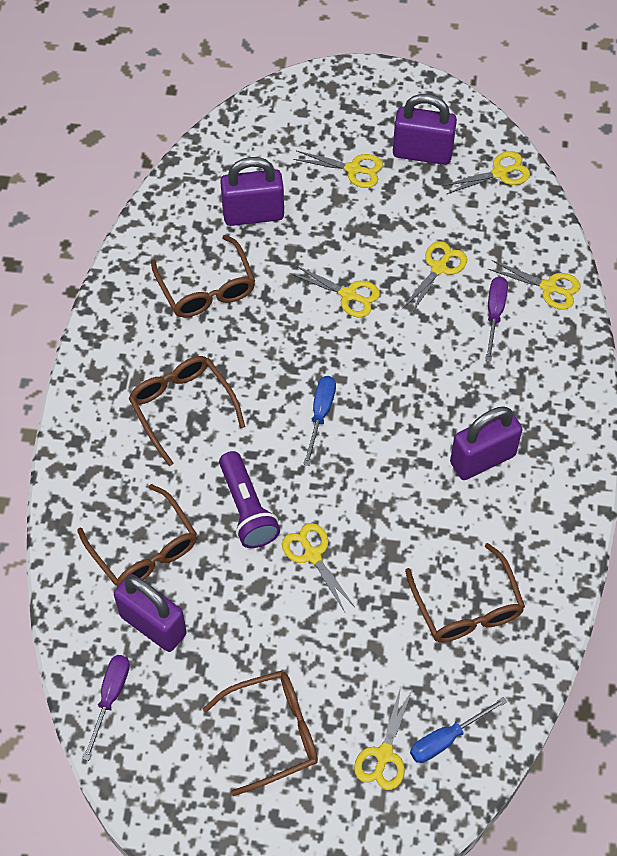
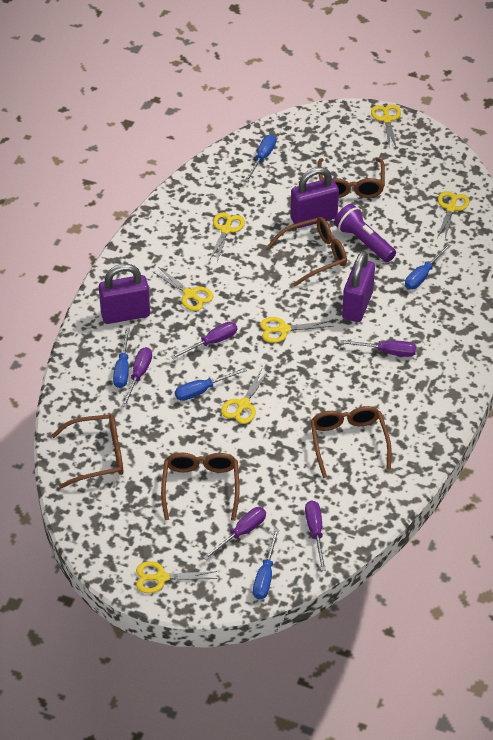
blue screwdriver: [303,376,336,466] [410,697,507,763] = 2 -> [113,327,130,388] [175,368,247,401] [244,134,276,182] [253,529,279,599] [405,244,451,289] = 5
purple padlock: [114,574,187,652] [220,157,284,226] [393,94,457,165] [450,406,523,480] = 4 -> [99,264,150,324] [290,167,339,228] [342,251,375,322] = 3
purple screwdriver: [82,655,130,761] [485,277,508,362] = 2 -> [122,347,152,407] [171,322,237,359] [203,507,266,560] [305,500,326,571] [340,340,416,357] = 5

